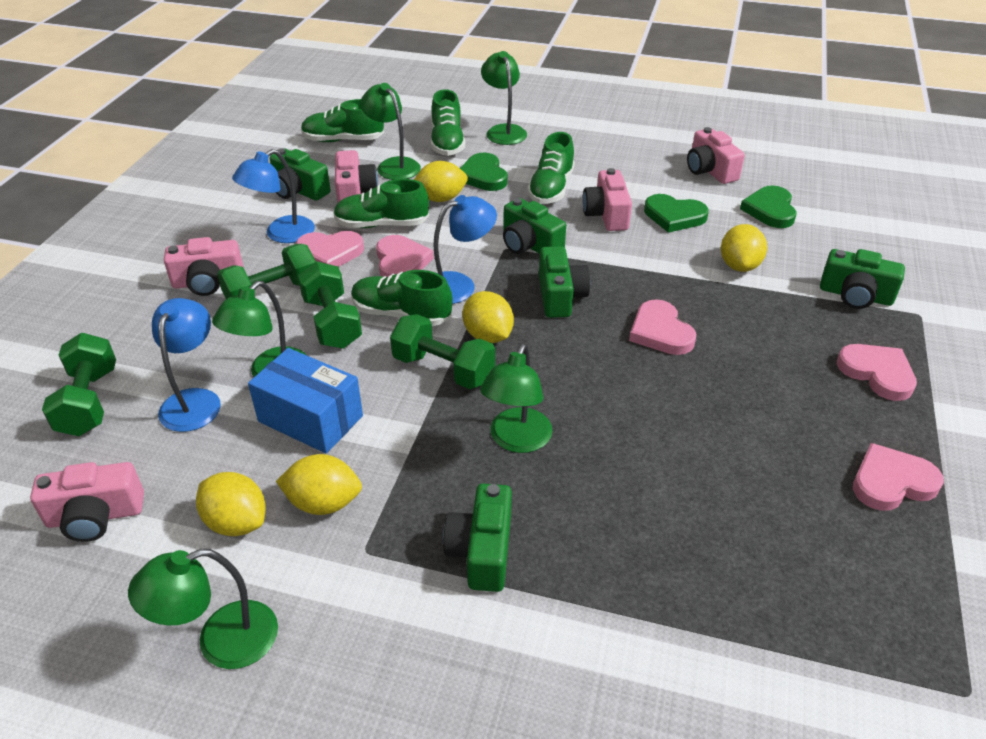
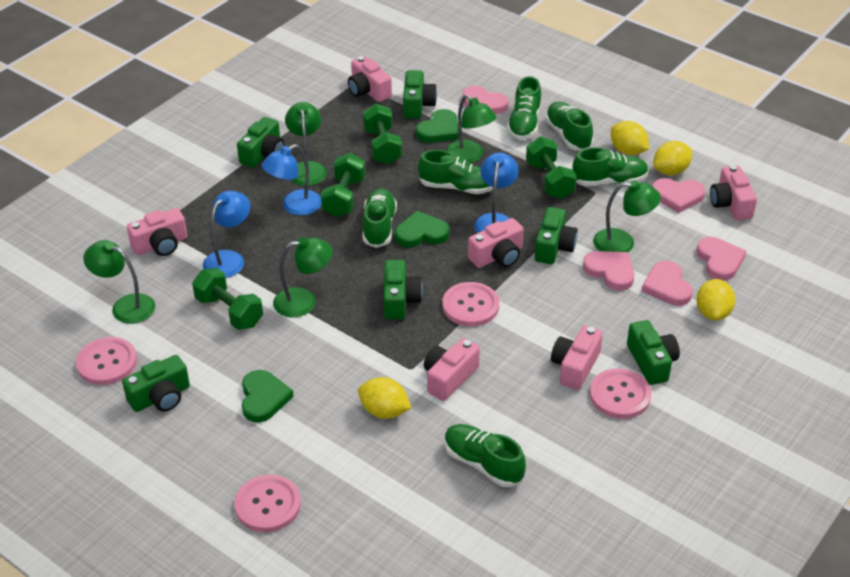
blue box: [248,348,363,453] = 1 -> none = 0
green camera: [270,148,330,201] [443,484,512,592] [503,198,566,254] [539,246,590,318] [820,249,905,309] = 5 -> [122,355,190,412] [237,117,284,168] [383,260,423,319] [403,70,437,119] [535,207,578,264] [627,320,680,385] = 6
green shoe: [301,99,384,142] [333,179,429,228] [351,270,452,326] [431,89,465,156] [527,132,575,204] = 5 -> [363,188,397,248] [418,150,493,194] [445,424,526,487] [507,76,541,140] [545,102,593,151] [573,147,649,186] = 6
pink button: none = 0 -> [76,337,137,385] [235,475,301,532] [442,282,499,326] [590,368,652,419] = 4
pink camera: [30,462,144,542] [164,237,244,296] [335,150,378,203] [582,168,632,231] [687,127,745,184] = 5 -> [127,208,187,256] [348,56,392,102] [424,338,480,401] [468,218,524,268] [551,325,603,390] [710,165,757,220] = 6
yellow lemon: [196,472,265,536] [276,454,362,515] [414,161,468,202] [462,291,514,343] [721,224,767,272] = 5 -> [358,377,411,419] [611,121,649,155] [653,141,692,175] [696,279,736,321] = 4

